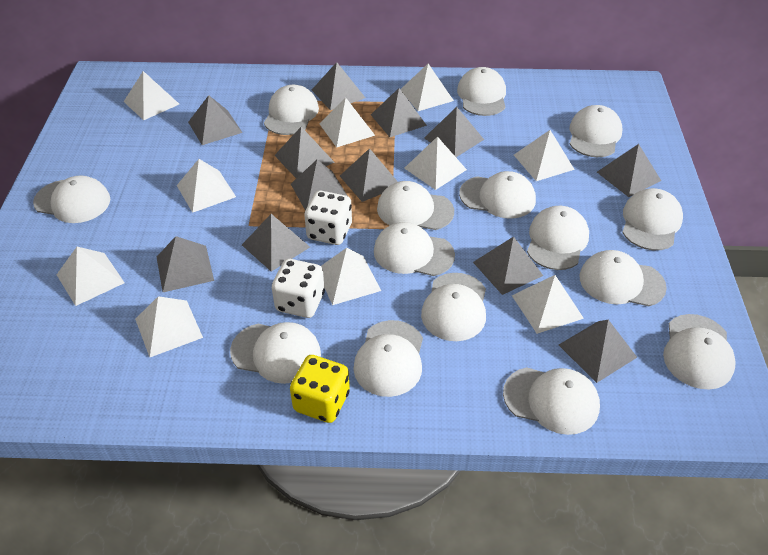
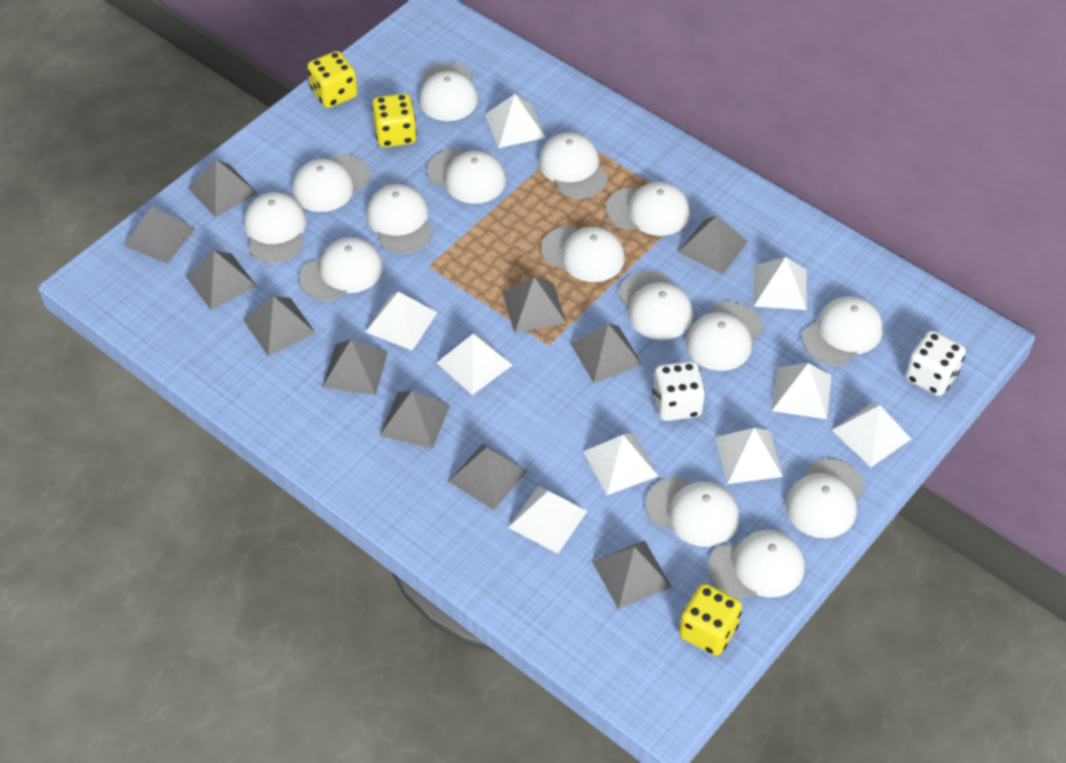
grey pyramid: [157,236,214,292] [188,95,242,145] [242,214,310,272] [274,127,335,178] [291,159,347,210] [312,62,365,110] [340,148,398,202] [371,88,427,137] [424,107,484,157] [473,236,543,295] [559,320,637,383] [597,144,661,197] = 12 -> [124,206,195,264] [186,250,257,310] [188,159,258,217] [243,296,316,356] [322,339,388,395] [379,390,450,449] [448,443,528,510] [502,277,566,333] [570,324,643,383] [592,540,672,609] [678,216,748,274] = 11
white pyramid: [57,247,125,306] [124,71,179,120] [135,296,203,357] [177,159,236,213] [320,97,375,147] [321,248,381,305] [400,64,454,111] [404,136,467,190] [512,275,584,334] [514,130,575,181] = 10 -> [366,291,438,351] [437,334,513,395] [485,94,546,148] [508,486,587,554] [583,433,658,495] [715,428,783,484] [754,257,807,310] [772,363,832,419] [832,403,911,467] = 9
yellow dice: [290,355,350,423] = 1 -> [307,51,358,108] [372,93,417,147] [679,584,742,656] = 3

